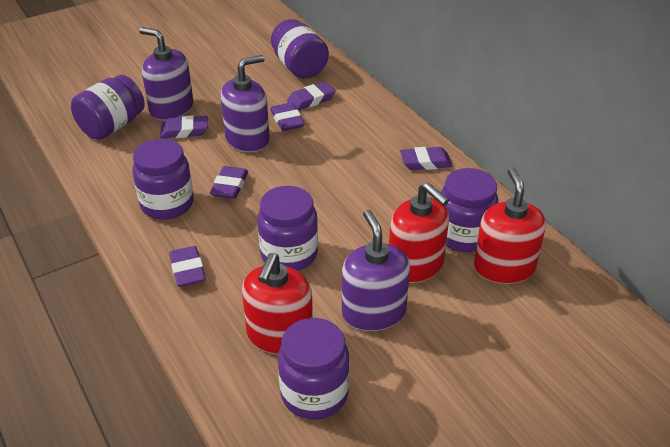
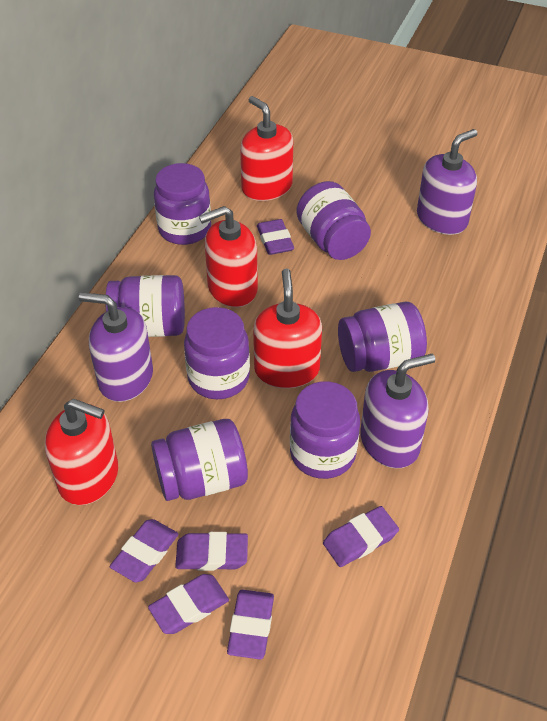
purple jar: [71,75,145,140] [132,139,194,220] [258,186,318,271] [271,19,329,78] [278,318,350,420] [441,168,498,252] = 6 -> [105,275,185,337] [151,419,248,501] [154,163,211,245] [184,307,250,399] [290,381,360,479] [296,181,371,260] [338,302,427,372] = 7
red soap dispenser: [242,253,313,354] [389,182,449,283] [474,167,546,284] = 3 -> [45,399,118,505] [199,206,258,307] [240,96,293,201] [253,269,322,388] = 4

